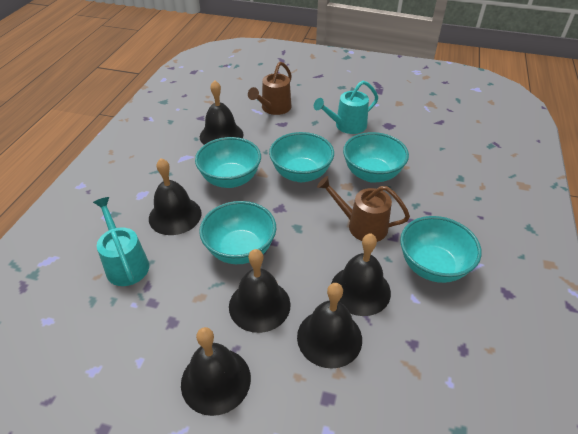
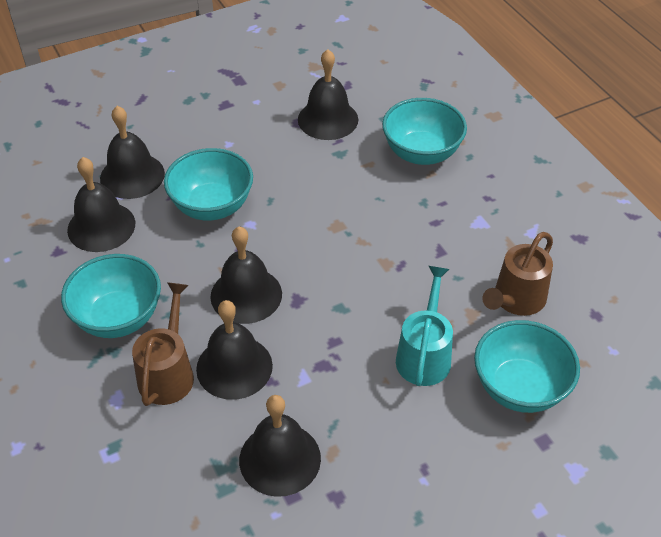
turquoise bowl: [195,137,261,188] [199,201,276,264] [269,132,334,182] [343,132,409,183] [400,216,482,283] = 5 -> [61,254,161,338] [164,148,253,220] [382,98,467,165] [474,320,580,413] = 4
turquoise watering can: [93,197,149,286] [314,81,378,134] = 2 -> [396,266,453,386] = 1

